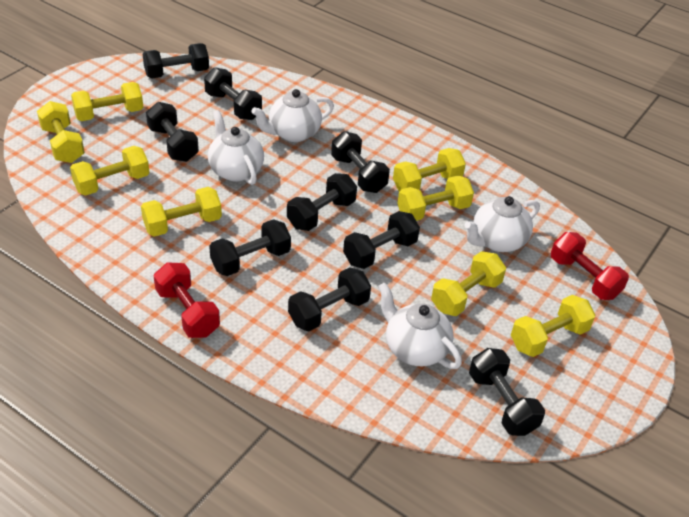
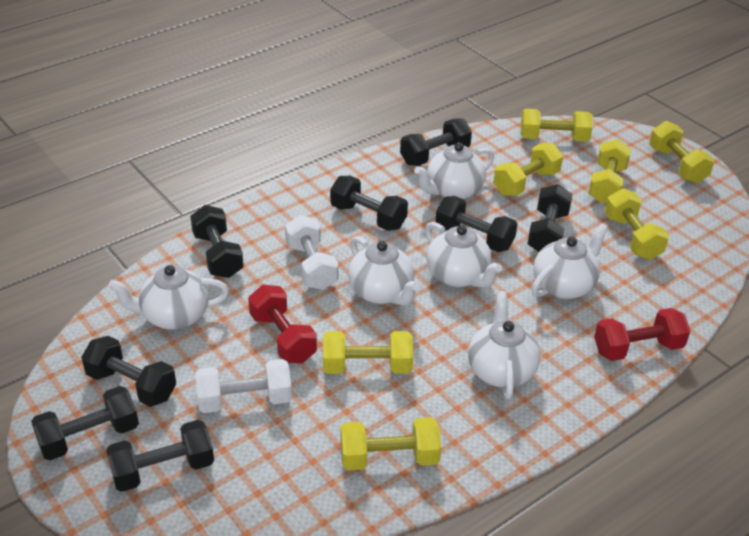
black dumbbell: [143,43,209,78] [146,102,199,162] [204,67,262,120] [209,219,291,276] [287,173,357,231] [288,267,371,331] [331,131,390,193] [343,211,420,269] [469,348,545,436] = 9 -> [31,386,139,460] [81,336,176,407] [106,420,214,492] [190,205,244,278] [330,176,408,231] [400,118,472,166] [435,196,517,252] [527,184,573,252] = 8
white dumbbell: none = 0 -> [195,359,292,413] [285,215,338,290] = 2
white teapot: [208,110,264,185] [251,89,334,142] [378,283,462,369] [464,196,540,252] = 4 -> [108,265,229,330] [348,236,419,306] [414,142,494,199] [425,222,502,288] [468,291,540,399] [532,223,608,299] = 6
yellow dumbbell: [37,101,85,163] [70,146,150,196] [71,82,144,121] [141,187,222,237] [393,148,466,192] [397,176,474,221] [431,251,506,316] [511,295,595,357] = 8 -> [323,331,413,374] [340,417,441,471] [493,143,563,196] [521,109,593,142] [588,139,631,204] [604,188,669,260] [649,121,714,183] = 7

